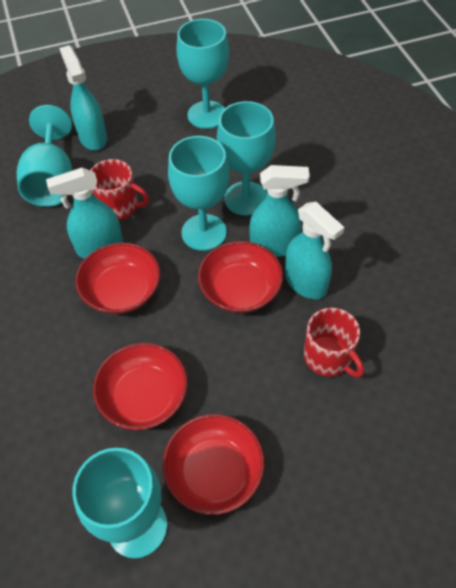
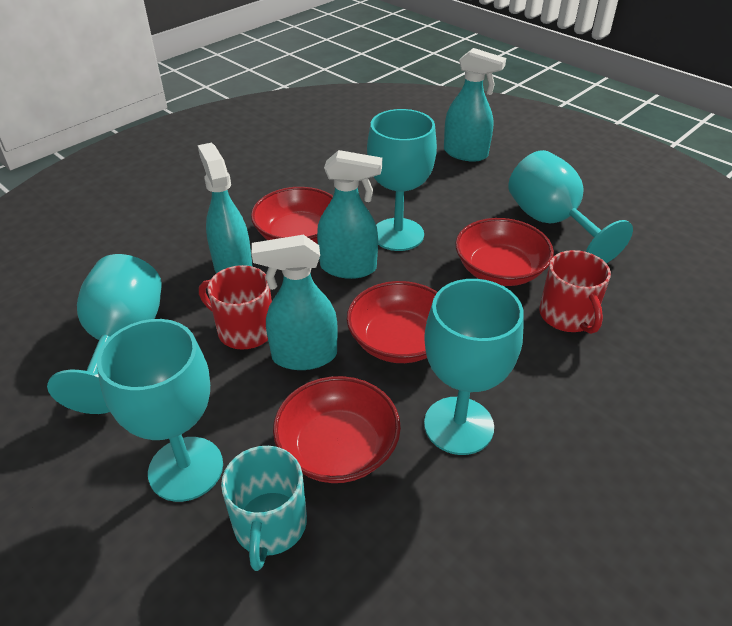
turquoise mug: none = 0 -> [221,446,307,571] = 1

